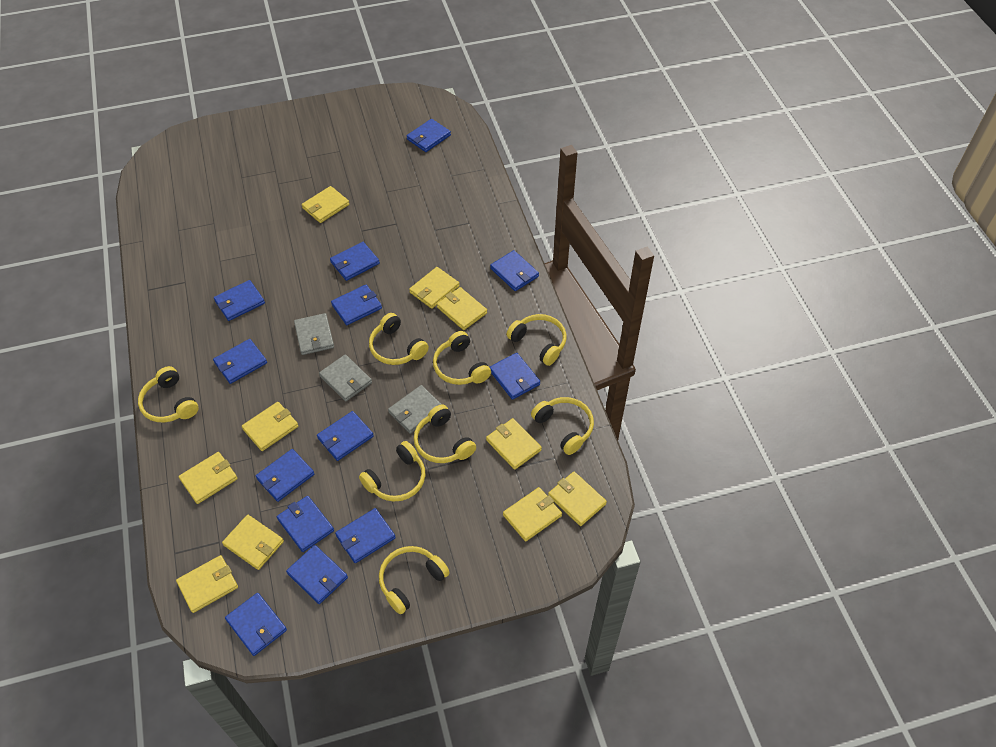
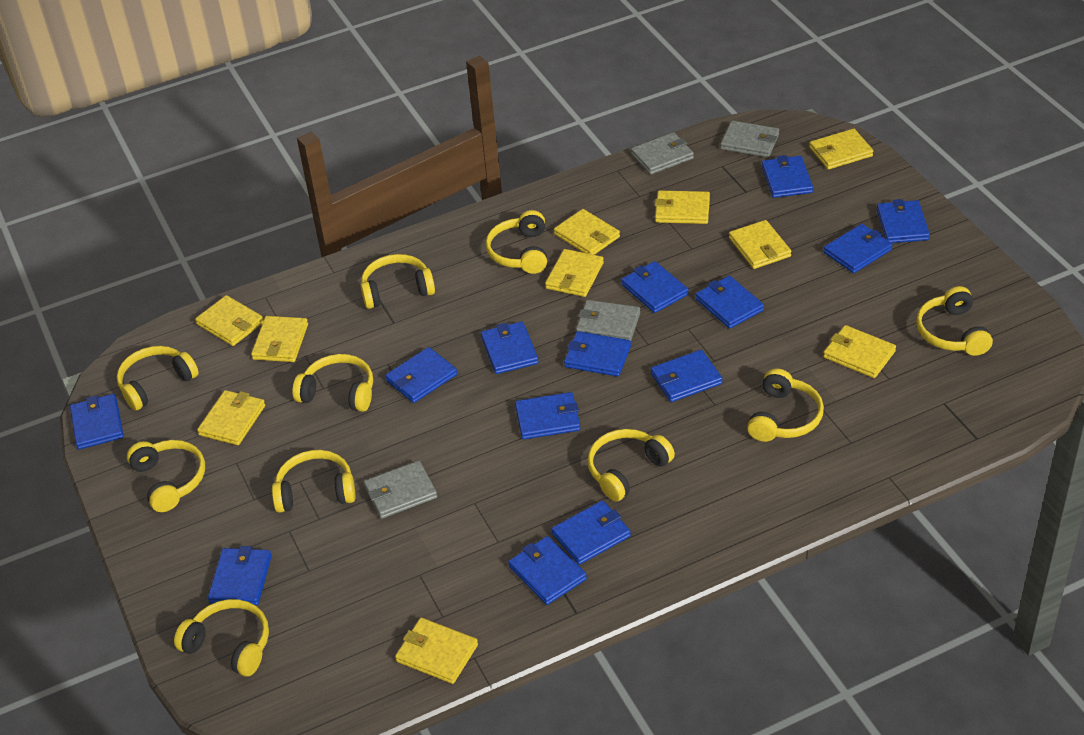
blue wallet: [213,339,267,384] [214,280,265,321] [225,593,287,656] [256,449,314,502] [277,496,334,552] [286,545,348,604] [317,411,374,461] [330,242,380,281] [331,285,382,325] [335,508,396,563] [406,119,451,152] [489,353,540,400] [490,250,539,291] = 13 -> [70,394,124,450] [208,546,272,606] [385,347,457,403] [481,321,539,374] [508,536,587,605] [515,392,580,439] [551,500,631,565] [564,331,631,377] [621,261,689,313] [651,350,723,402] [695,276,764,329] [762,155,813,198] [823,224,892,273] [877,199,930,243] = 14
grey wallet: [294,313,334,355] [319,354,372,402] [388,385,441,434] = 3 -> [364,461,437,519] [576,300,640,341] [631,132,694,175] [720,121,779,157] = 4
yellow headphones: [138,366,199,422] [359,441,426,502] [369,313,429,365] [379,546,450,614] [414,404,476,463] [433,331,491,385] [506,314,567,366] [531,397,594,455] = 8 -> [117,346,199,411] [127,440,205,512] [174,599,269,676] [272,450,355,513] [292,354,373,412] [361,254,435,309] [486,210,547,274] [587,429,675,501] [747,368,824,442] [916,286,993,356] = 10

